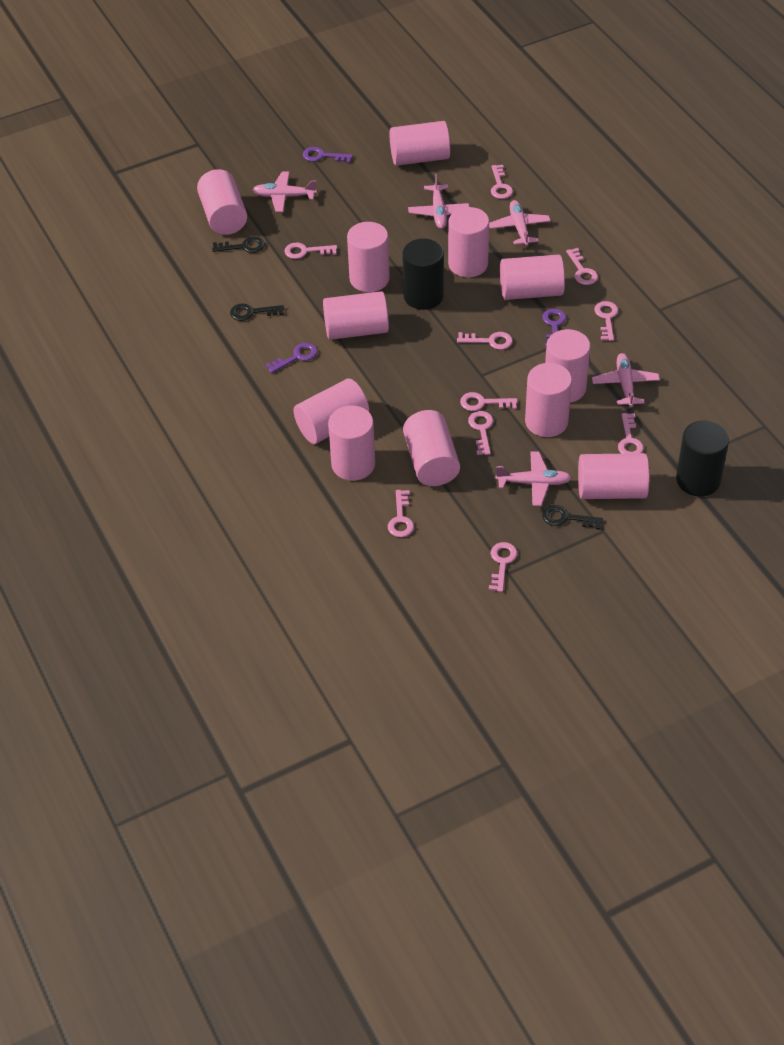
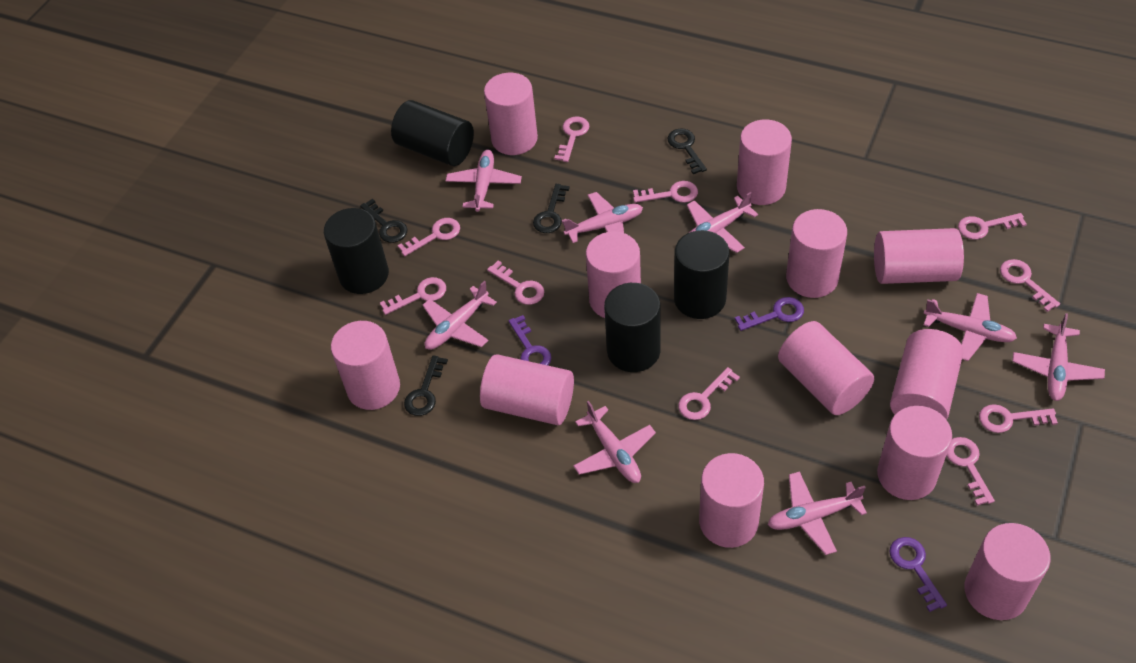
black cylinder: [402,238,444,310] [676,420,729,497] = 2 -> [324,208,389,294] [391,100,474,166] [604,283,660,372] [674,230,730,319] = 4
black key: [212,237,265,253] [230,304,284,321] [542,505,603,530] = 3 -> [360,198,407,243] [404,355,448,416] [533,184,570,233] [667,129,707,174] = 4
pink plane: [252,171,317,212] [408,174,470,229] [489,200,551,246] [496,452,572,506] [592,353,660,407] = 5 -> [422,281,497,350] [446,150,522,212] [562,192,643,243] [573,401,656,483] [687,192,758,253] [768,471,867,555] [924,293,1017,361] [1012,313,1105,401] = 8

